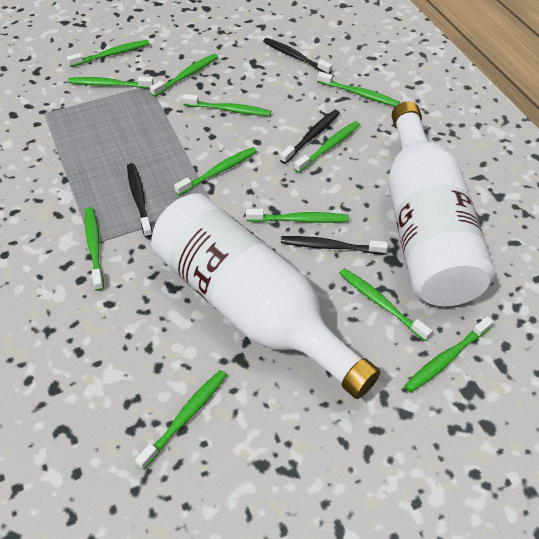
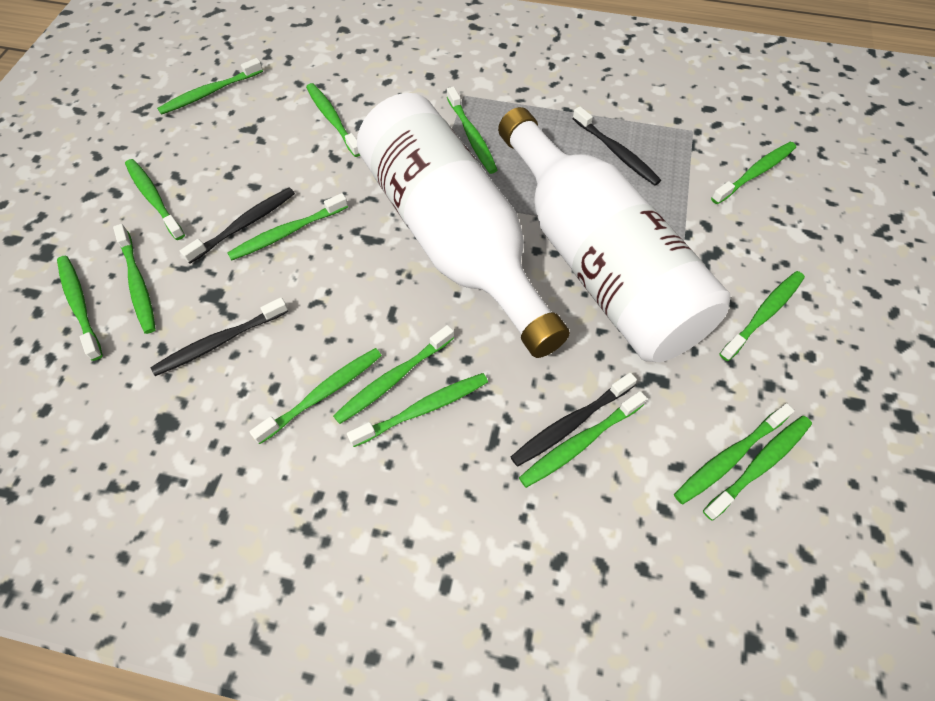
green toothbrush: [67,40,149,67] [68,76,154,88] [85,207,104,291] [135,370,227,470] [150,54,218,97] [174,147,257,195] [183,94,271,116] [246,209,349,223] [294,121,360,173] [317,71,400,107] [339,268,432,341] [404,316,494,393] = 12 -> [57,256,103,361] [113,224,156,334] [125,159,185,240] [157,58,263,115] [227,193,348,260] [249,348,382,444] [306,83,360,157] [333,325,454,424] [347,373,488,447] [447,86,497,174] [519,391,647,488] [674,403,795,504] [703,416,812,521] [711,142,796,204] [720,271,805,361] = 15

